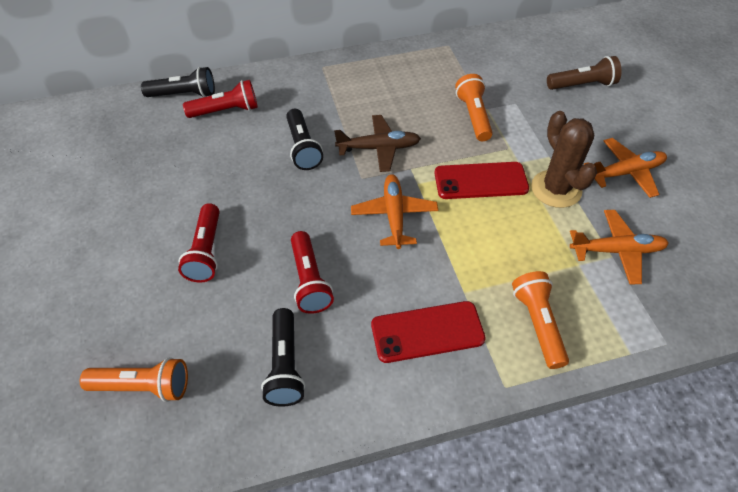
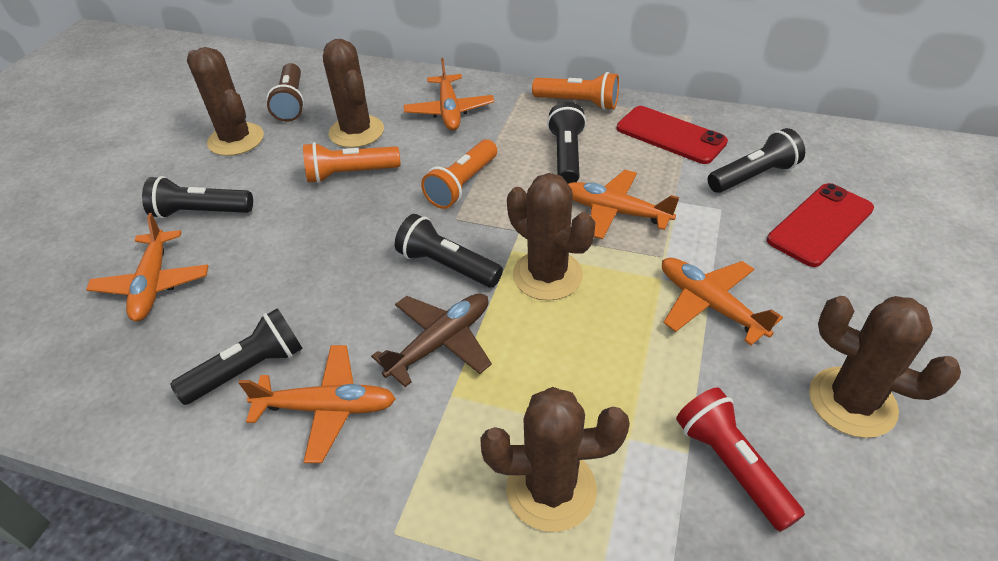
black flashlight: [141,67,215,97] [261,308,306,407] [286,109,323,170] = 3 -> [142,176,253,219] [170,308,303,405] [395,214,503,287] [547,102,586,184] [708,128,805,193] = 5
brown cactus: [531,111,597,208] = 1 -> [187,47,264,156] [323,39,384,148] [480,387,630,532] [507,173,596,301] [809,296,961,438] = 5
orange plane: [351,174,438,249] [570,210,669,285] [584,138,667,198] = 3 -> [86,213,209,321] [239,345,396,463] [404,58,494,131] [568,170,679,239] [662,258,783,345] = 5
red flashlight: [178,203,220,283] [183,80,258,118] [291,231,334,314] = 3 -> [676,387,805,532] = 1

